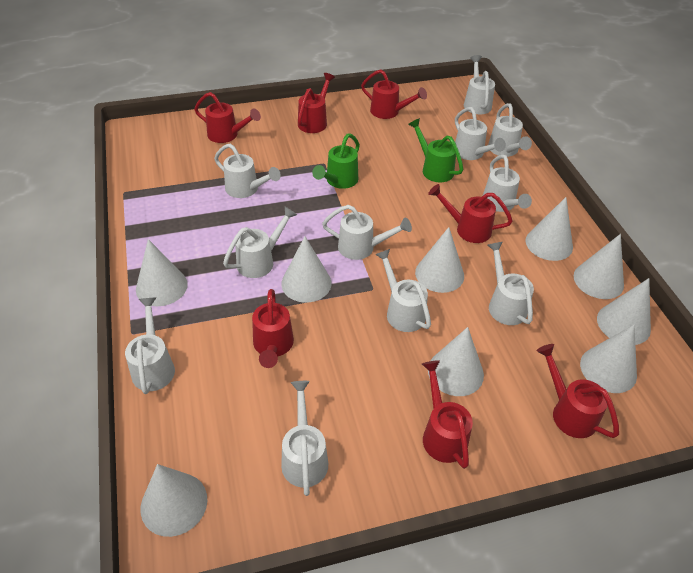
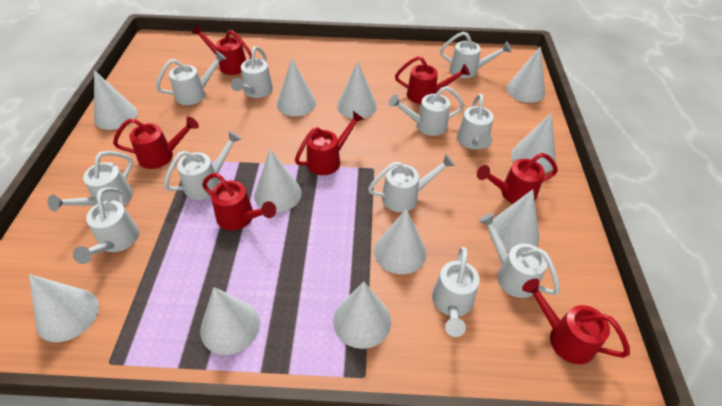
green watering can: [312,134,360,189] [408,118,463,182] = 2 -> none = 0
white cone: [136,239,188,306] [141,464,207,537] [281,236,331,303] [415,227,464,293] [428,327,484,396] [526,197,573,261] [574,234,624,299] [580,325,637,393] [597,278,651,345] = 9 -> [29,274,99,342] [94,70,138,130] [200,287,260,355] [254,149,302,213] [277,58,316,116] [333,281,391,349] [337,61,377,119] [374,209,426,274] [489,189,540,252] [506,46,545,103] [511,113,556,173] = 11

